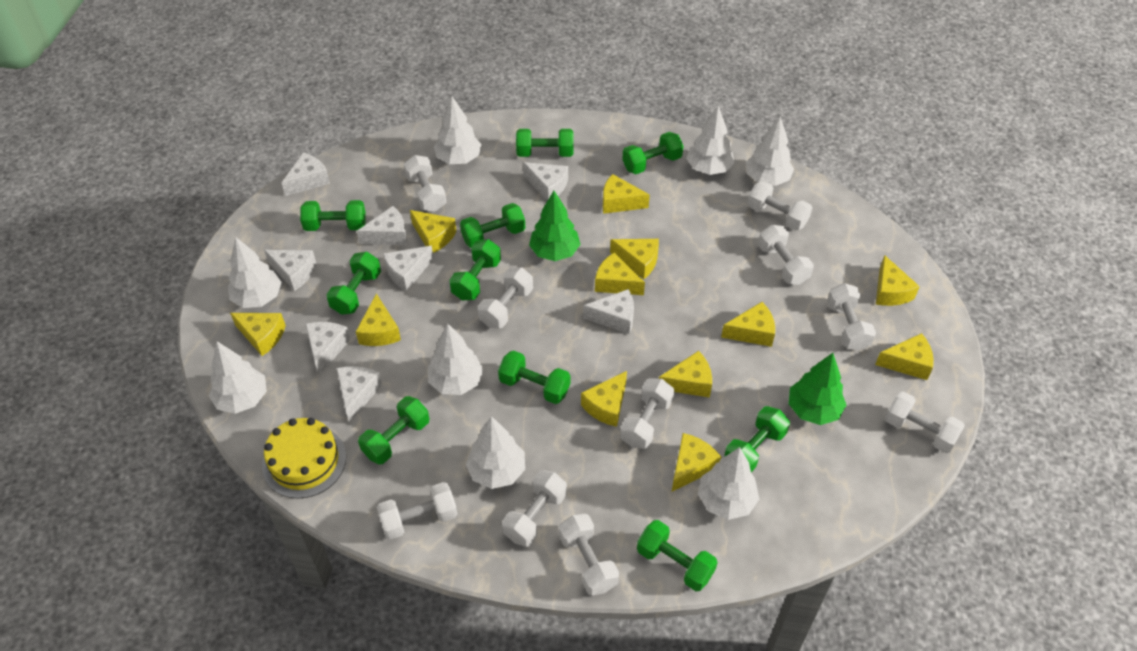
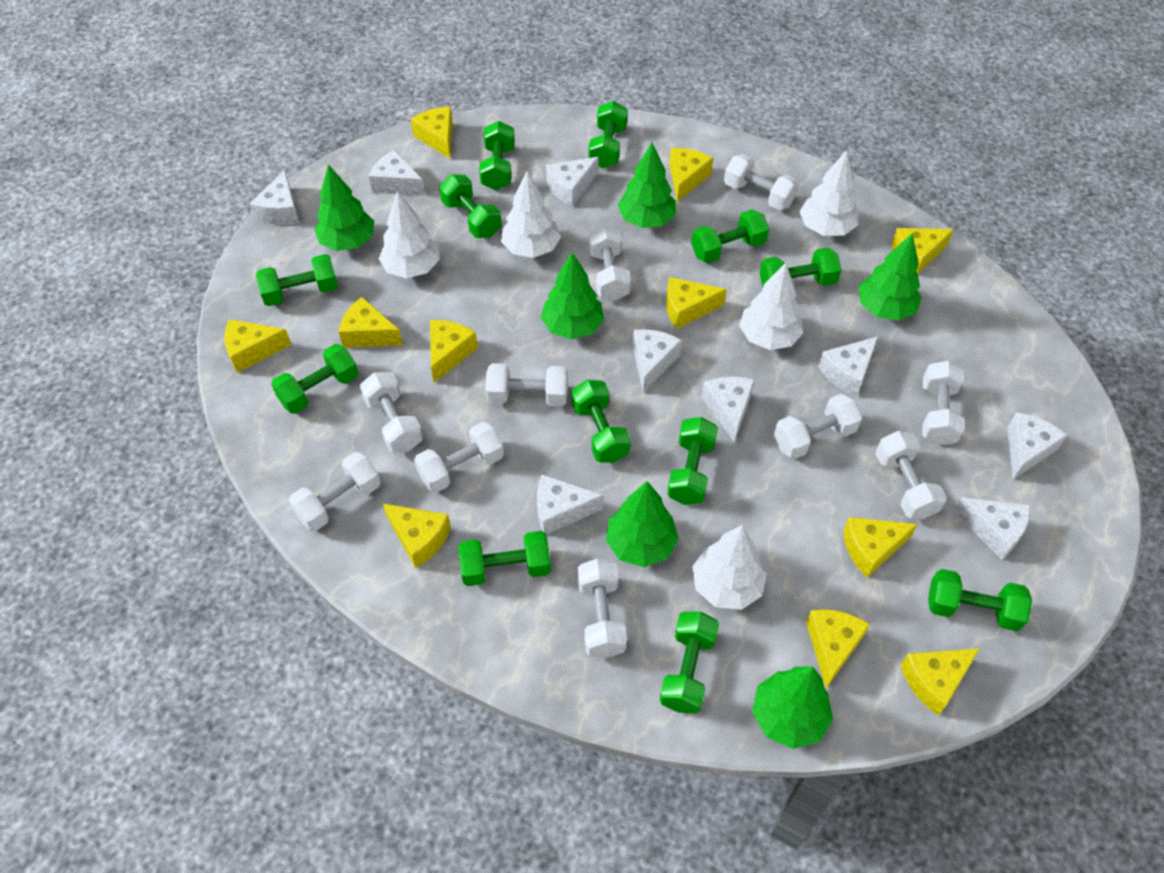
green dumbbell: [300,200,365,231] [326,252,381,315] [358,396,429,464] [449,239,501,300] [460,203,525,248] [498,351,570,404] [516,129,573,157] [622,132,683,174] [637,520,718,591] [724,406,790,472] = 10 -> [256,254,338,306] [271,344,359,414] [439,174,502,238] [458,531,551,586] [479,121,515,190] [571,380,631,463] [589,101,628,168] [660,612,719,714] [667,417,718,505] [691,210,769,263] [760,248,841,287] [928,569,1032,631] = 12
green tree: [529,191,581,261] [789,353,846,425] = 2 -> [314,164,374,251] [540,252,604,339] [606,481,679,567] [618,142,676,228] [752,666,833,749] [858,234,922,321] = 6
white cheese: [264,250,317,291] [282,152,330,196] [306,322,350,375] [336,366,382,423] [357,206,407,245] [383,246,434,291] [523,162,568,201] [583,289,634,334] = 8 -> [250,170,300,225] [369,149,425,196] [537,474,604,534] [546,157,599,207] [632,329,682,393] [701,376,755,443] [818,336,878,396] [954,497,1030,560] [1008,412,1067,479] = 9
white tree: [209,341,267,414] [228,238,282,308] [428,324,484,395] [434,96,482,164] [466,416,525,489] [686,106,735,175] [698,447,759,520] [746,116,794,186] = 8 -> [379,191,440,279] [501,171,561,258] [692,525,767,610] [739,263,804,350] [799,150,858,236] = 5
yellow cake: [262,418,346,499] = 1 -> none = 0
yellow cheese: [230,313,286,356] [356,294,401,346] [410,210,457,253] [581,371,627,427] [595,252,645,295] [603,174,650,214] [610,239,659,279] [659,351,712,398] [672,433,721,492] [721,302,775,347] [875,333,934,380] [876,255,920,306] = 12 -> [224,319,291,373] [339,297,403,348] [383,504,451,568] [411,107,453,159] [430,320,478,383] [666,277,727,329] [670,148,713,202] [806,609,870,688] [843,517,918,578] [892,228,954,274] [901,648,980,715] = 11

